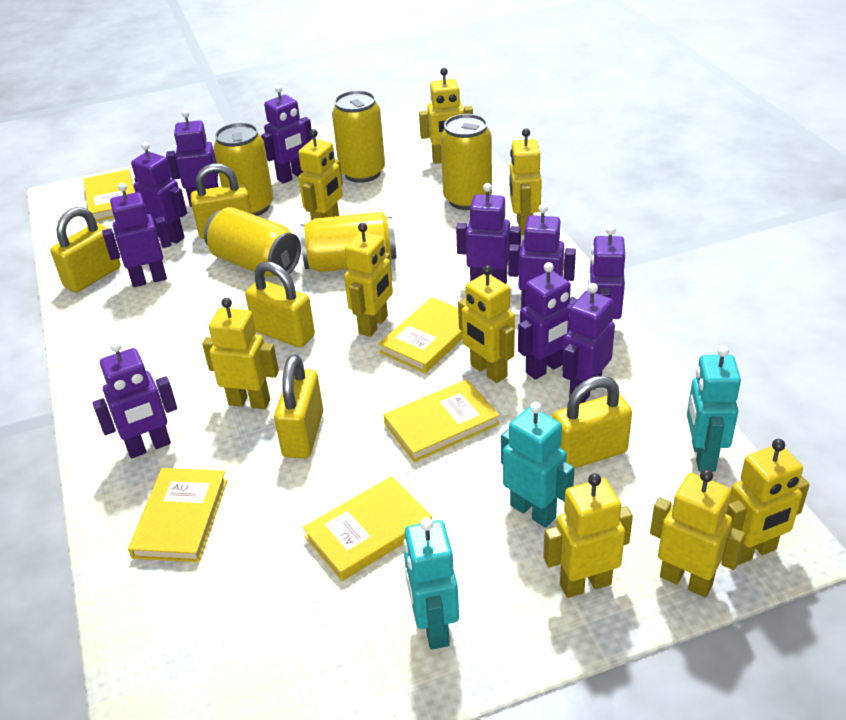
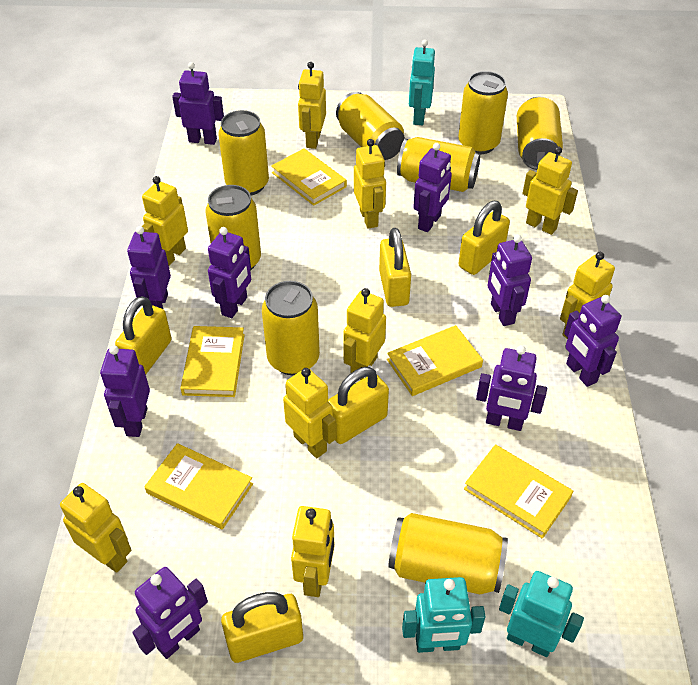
purple robot: [92,341,177,458] [102,183,172,287] [131,142,187,244] [166,110,219,207] [261,85,313,184] [456,183,521,284] [508,204,576,309] [518,262,577,380] [562,283,615,403] [588,226,625,322] = 10 -> [100,345,150,437] [127,226,171,309] [132,567,208,659] [172,62,224,145] [208,227,251,318] [413,143,452,232] [476,345,547,431] [488,235,532,326] [564,295,621,387] = 9
yellow can: [204,207,301,277] [214,123,273,216] [300,212,397,272] [332,90,385,183] [441,114,492,210] = 5 -> [205,185,261,271] [218,110,269,196] [262,281,320,375] [336,92,405,160] [388,513,508,594] [397,137,480,192] [458,71,508,154] [517,97,563,170] = 8

